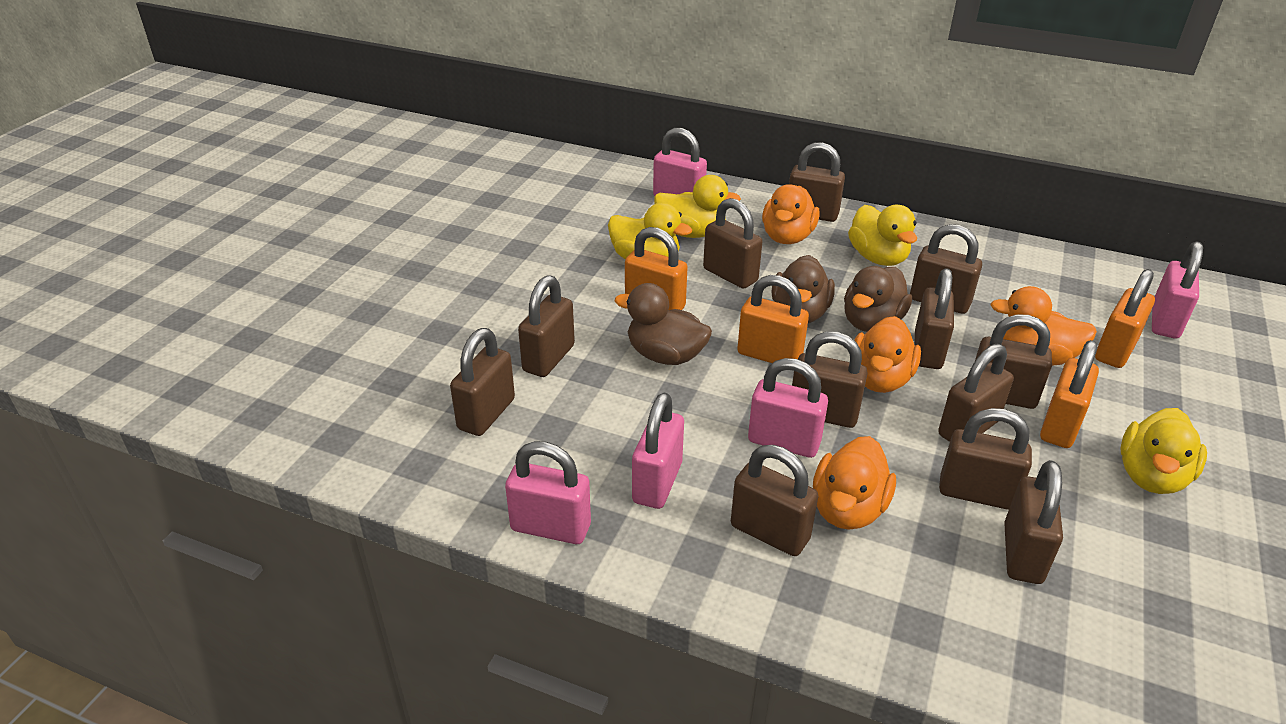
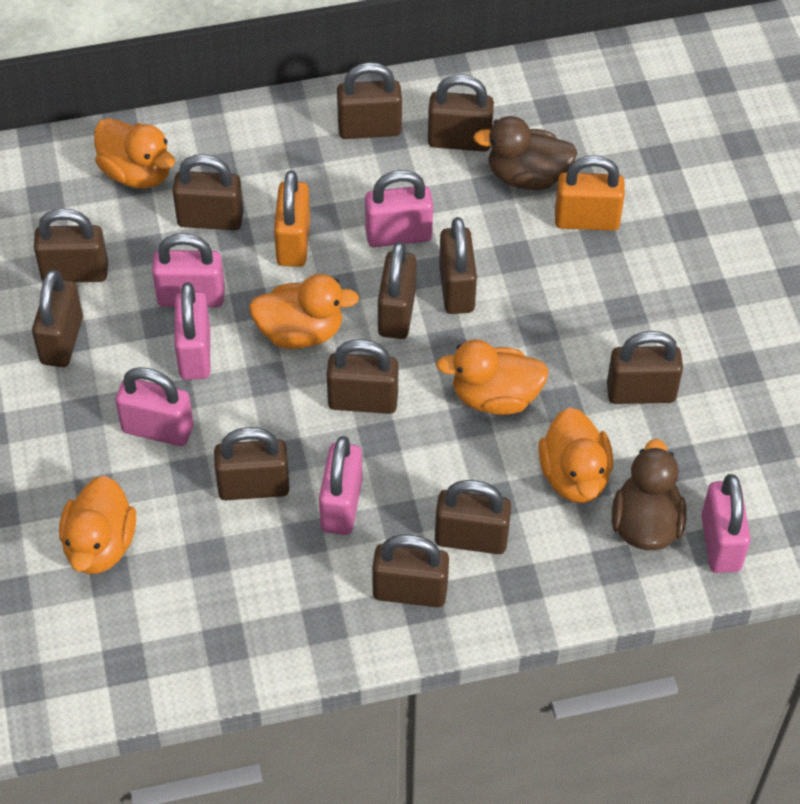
brown duck: [615,283,712,365] [772,255,835,323] [844,266,912,332] = 3 -> [473,116,577,190] [612,439,687,550] = 2
orange duck: [762,184,820,244] [813,436,896,530] [854,316,921,393] [990,286,1097,366] = 4 -> [59,476,136,574] [94,118,175,189] [249,274,359,349] [436,339,549,415] [538,407,613,503] = 5
orange padlock: [625,227,688,310] [737,275,809,363] [1040,340,1099,448] [1095,269,1155,368] = 4 -> [274,170,310,267] [555,155,625,231] = 2
pink padlock: [505,441,591,544] [632,393,684,509] [653,128,707,196] [748,358,828,458] [1152,241,1203,338] = 5 -> [115,367,194,446] [152,233,225,307] [175,282,210,380] [319,436,363,535] [365,170,433,247] [701,474,751,573] = 6
yellow duck: [608,203,692,260] [654,175,741,238] [848,205,917,266] [1120,408,1207,494] = 4 -> none = 0

